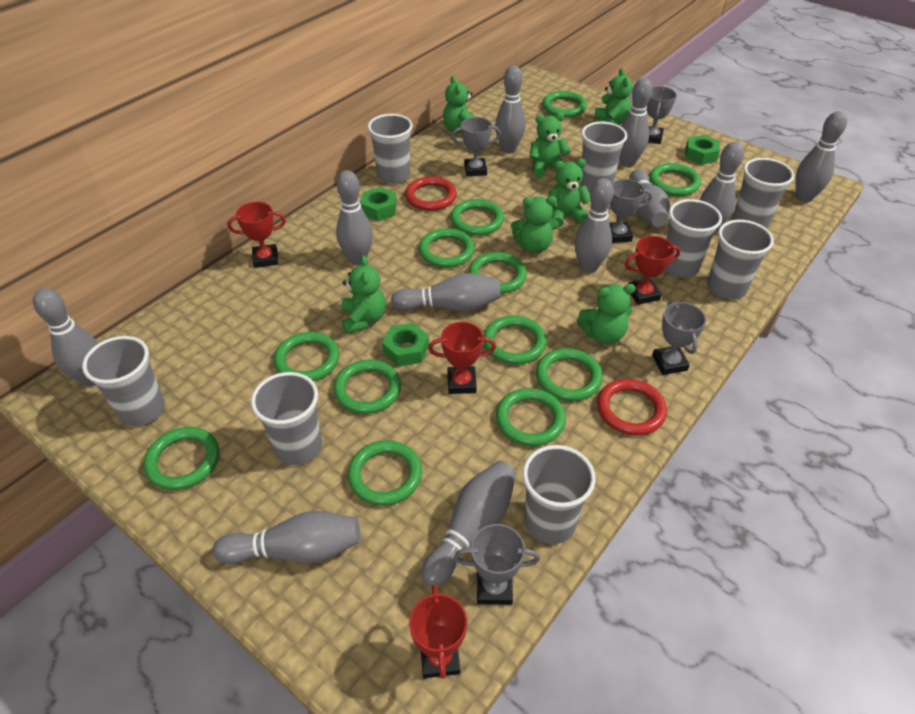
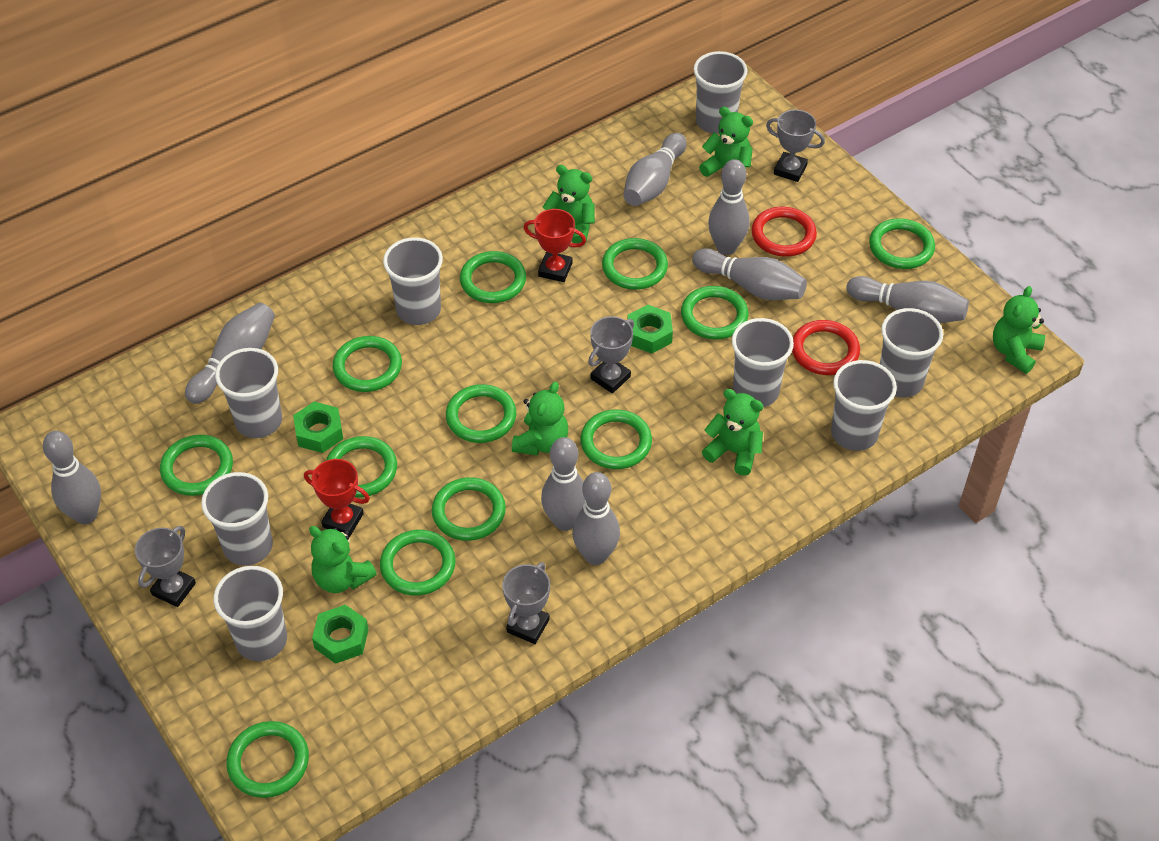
green teddy bear: [341,255,386,334] [443,76,474,135] [511,196,559,253] [529,112,571,178] [548,159,591,228] [577,284,636,344] [594,68,633,125] = 7 -> [309,526,377,593] [512,382,568,455] [543,165,595,245] [699,107,753,177] [702,389,763,476] [993,286,1045,374] = 6
grey bowling pin: [33,288,98,387] [213,511,360,564] [336,170,373,265] [391,273,501,312] [421,461,516,587] [495,65,526,153] [575,178,614,273] [620,78,652,167] [629,169,670,227] [700,142,744,234] [796,111,847,202] = 11 -> [43,431,101,524] [185,303,275,404] [541,437,585,531] [572,472,620,565] [623,133,687,206] [692,248,807,300] [708,159,750,255] [847,276,969,323] = 8
grey trophy: [452,117,501,176] [454,524,540,605] [608,179,652,243] [646,86,677,144] [652,301,706,375] = 5 -> [135,526,196,607] [502,562,550,644] [588,316,634,393] [766,110,825,182] = 4
red trophy: [227,202,286,268] [409,585,467,679] [428,322,496,394] [625,236,680,305] = 4 -> [304,459,370,537] [524,209,586,282] = 2

